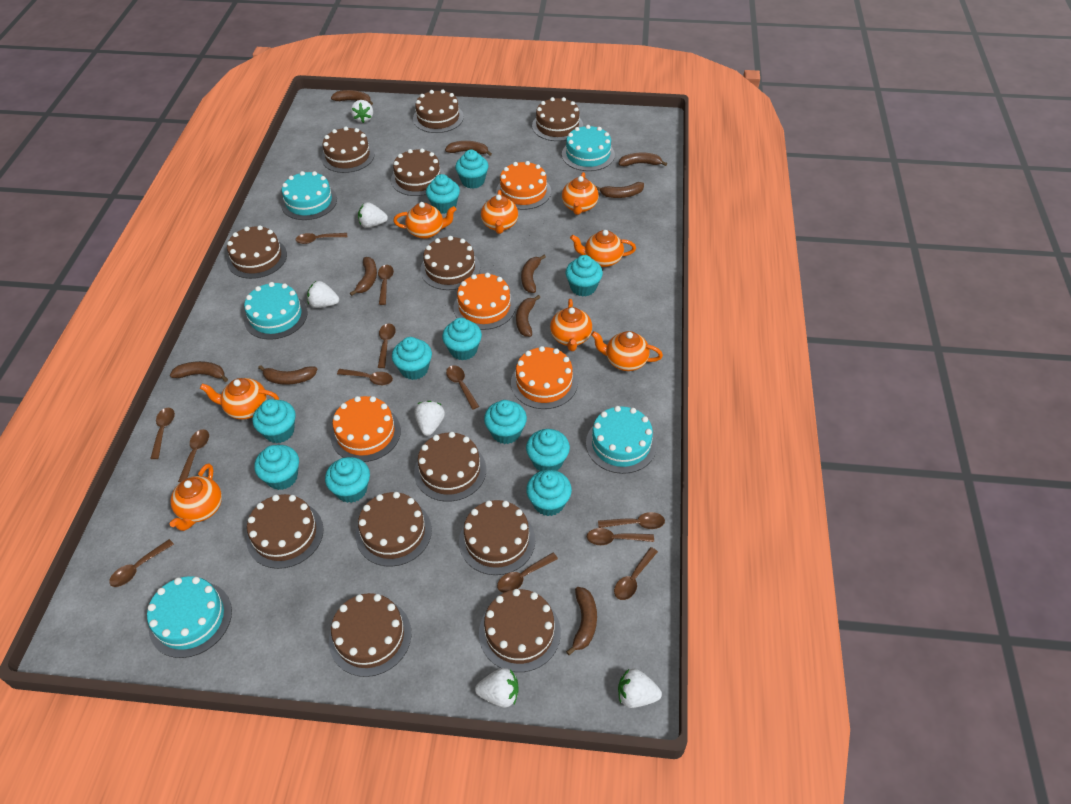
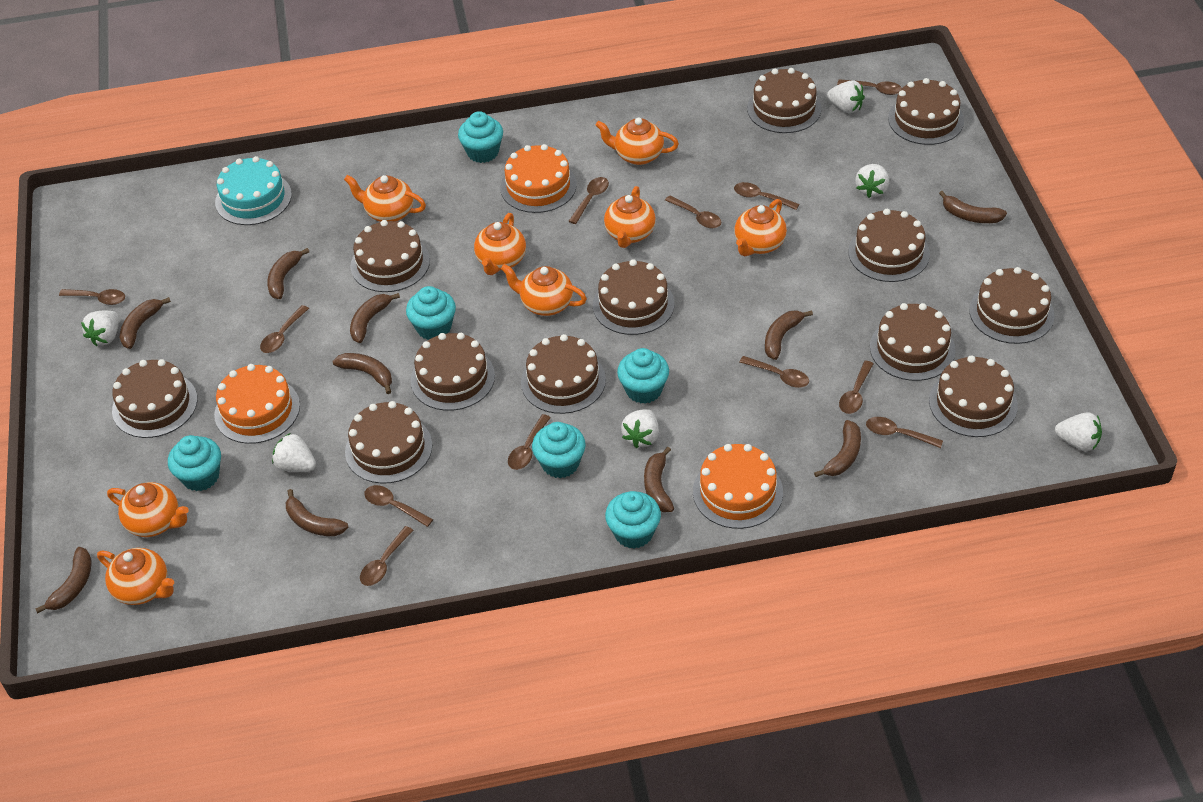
orange cake: [331,396,401,462] [454,273,516,330] [496,161,551,210] [511,346,578,409] = 4 -> [214,364,300,444] [500,144,577,213] [693,444,783,529] = 3
turquoise cake: [147,576,232,658] [244,282,308,340] [281,171,337,220] [562,125,615,171] [586,406,657,474] = 5 -> [215,156,292,225] = 1
turquoise cupcake: [252,399,296,443] [254,445,299,490] [325,457,370,503] [392,337,432,380] [426,174,460,214] [442,318,482,360] [455,150,488,189] [484,400,527,444] [526,429,570,471] [526,470,572,516] [566,255,603,297] = 11 -> [168,435,221,491] [406,286,456,340] [458,111,503,163] [532,422,586,478] [605,491,661,549] [617,348,669,404] = 6

